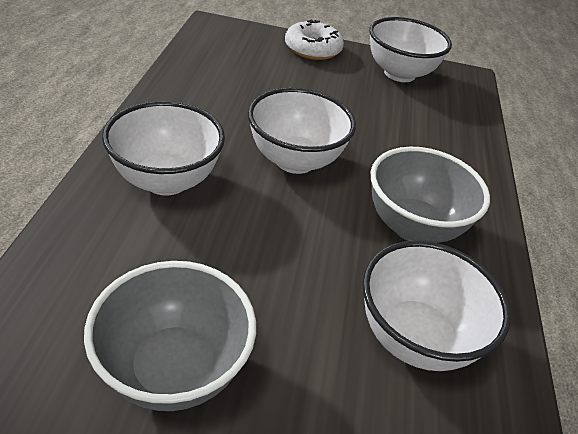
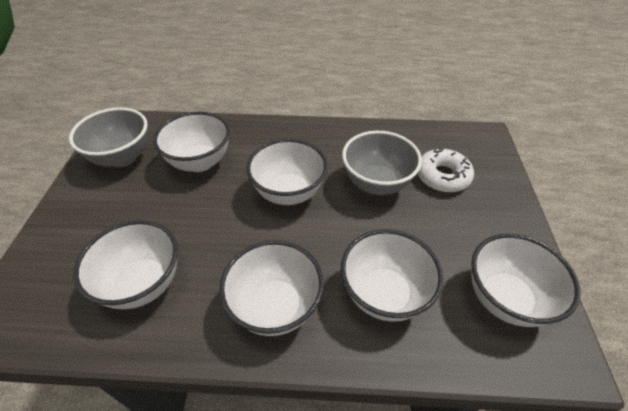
white bowl: [102,101,225,195] [248,88,356,174] [362,241,511,371] [369,17,452,82] = 4 -> [73,220,178,309] [153,111,230,172] [219,240,324,336] [246,139,328,205] [341,229,443,322] [471,234,581,327] = 6

